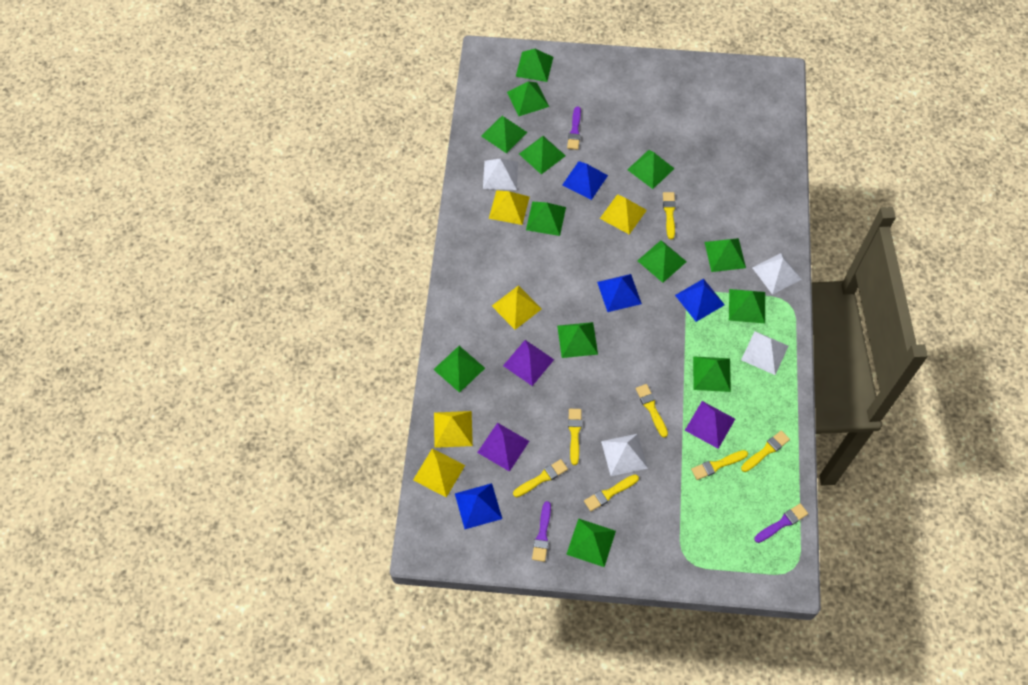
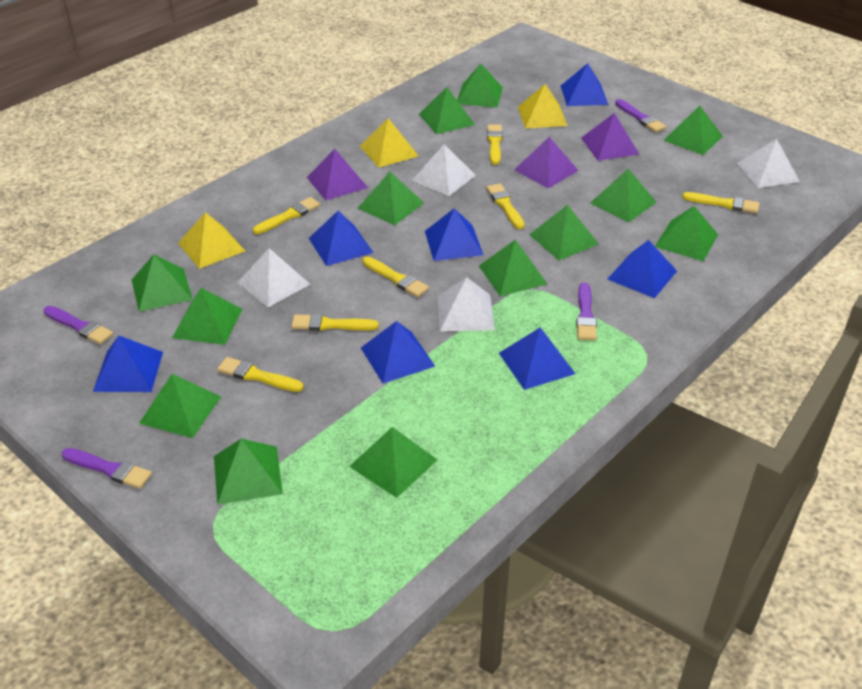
blue pyramid: [455,483,502,529] [562,161,608,200] [597,274,642,312] [675,279,725,322] = 4 -> [93,336,163,392] [309,211,374,266] [361,321,435,383] [425,208,483,261] [499,327,576,390] [561,63,608,106] [608,240,677,298] = 7
purple brush: [532,501,551,562] [567,107,581,150] [754,503,808,543] = 3 -> [43,306,113,344] [62,448,152,489] [576,283,597,340] [615,99,666,132] = 4
yellow pyramid: [413,449,465,498] [434,411,473,448] [489,190,530,225] [492,285,542,330] [600,194,647,235] = 5 -> [178,212,245,269] [360,118,419,168] [518,84,568,129] = 3

